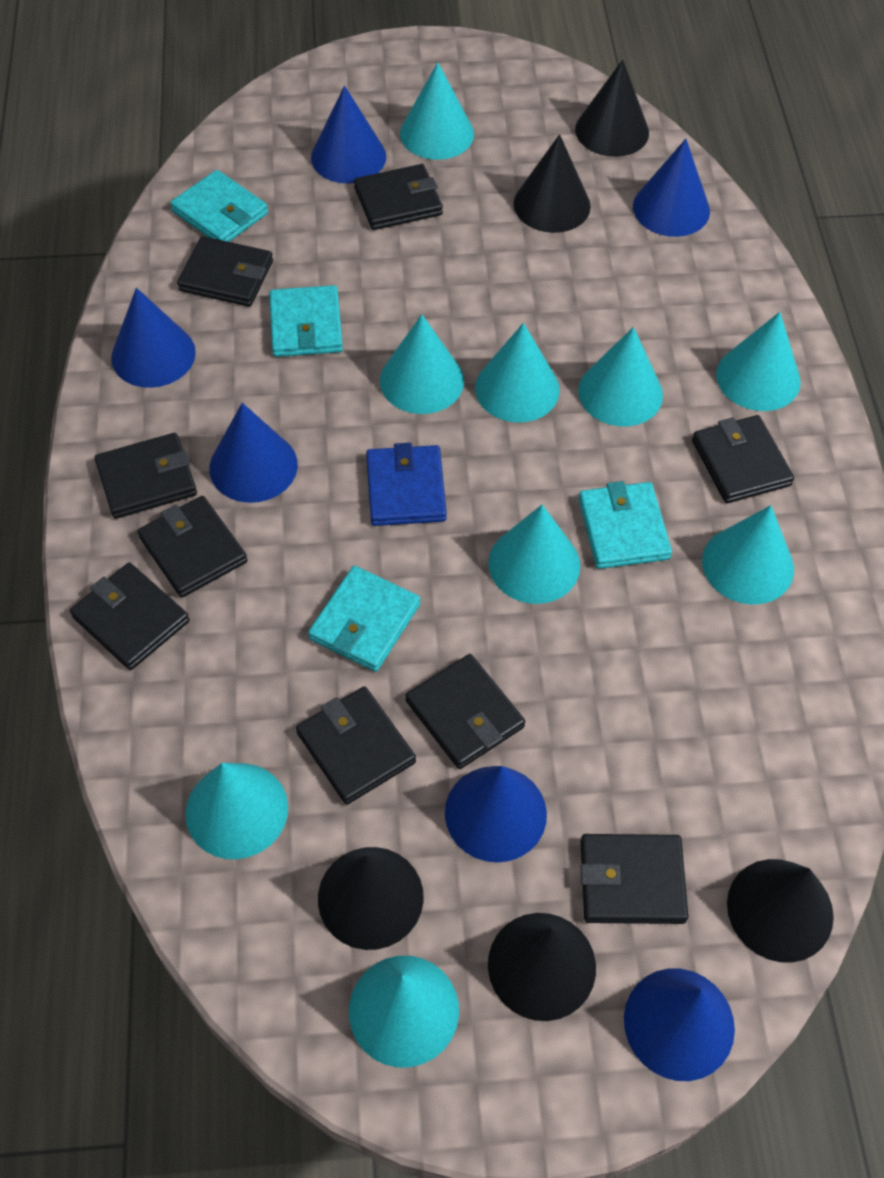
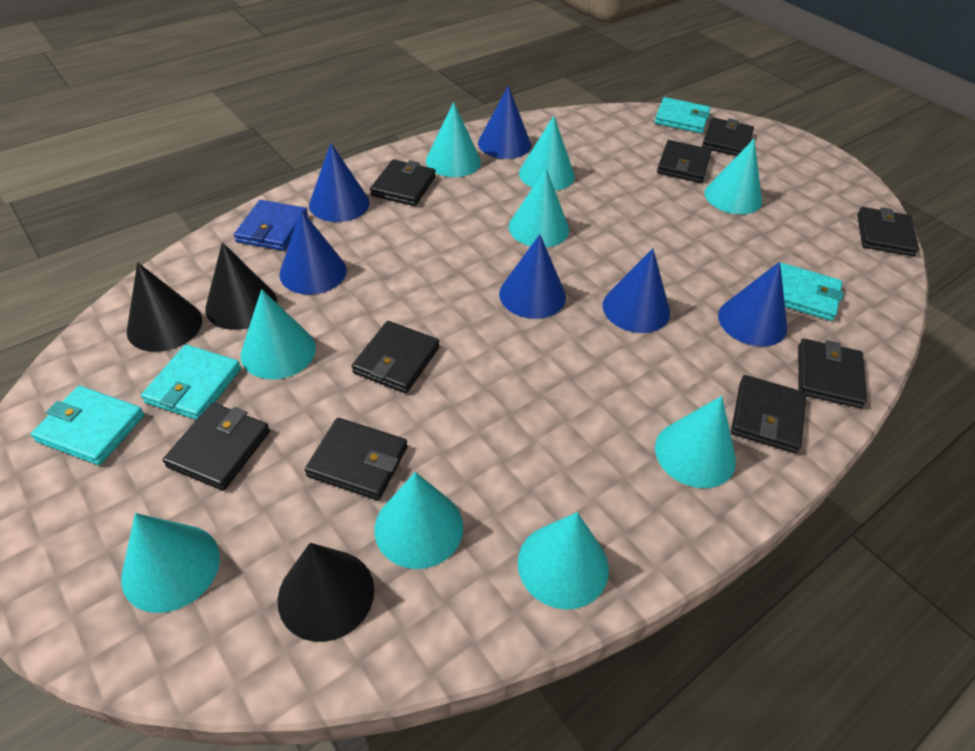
black cone: [318,847,424,950] [488,913,596,1021] [514,134,591,233] [575,59,649,157] [727,859,834,963] = 5 -> [127,262,202,352] [205,242,277,330] [278,543,374,642] = 3

